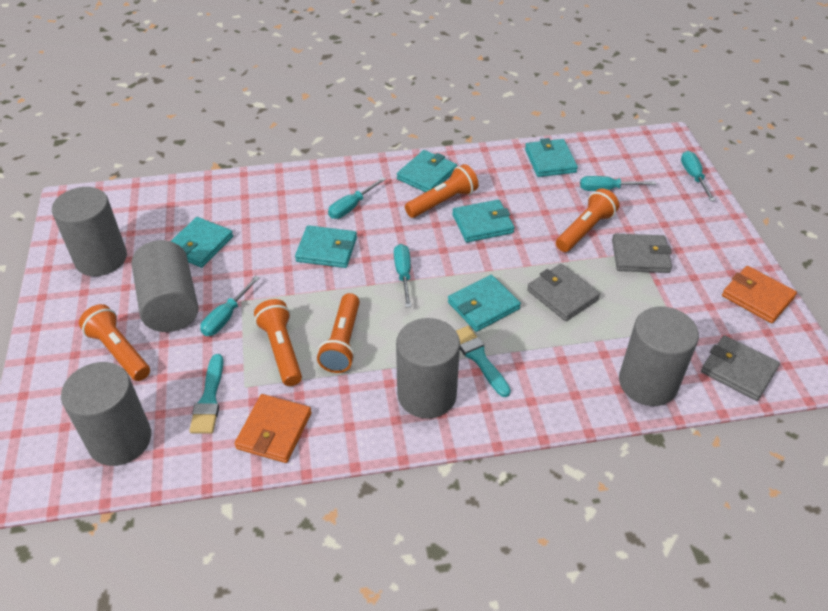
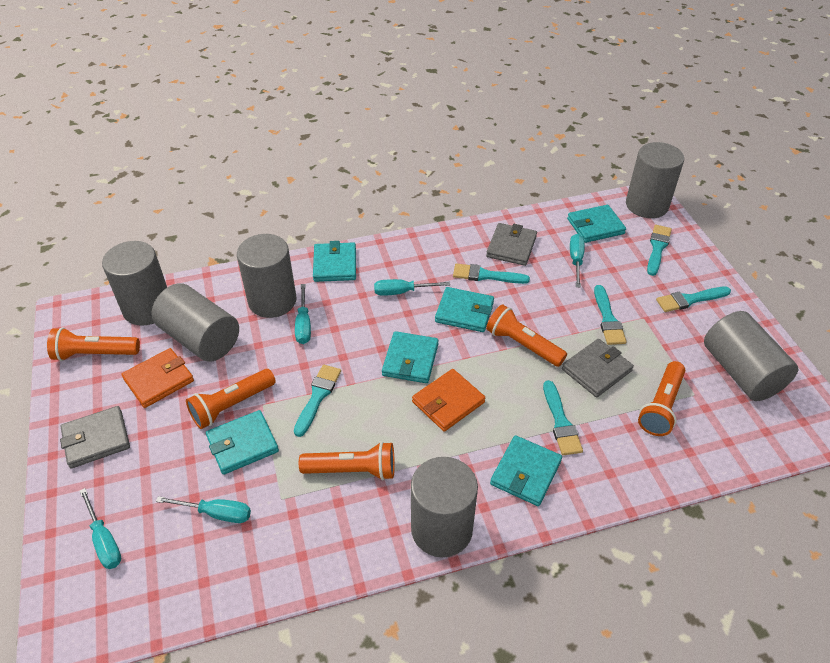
grey cylinder: [52,187,127,276] [61,362,151,466] [132,240,198,332] [396,318,460,419] [619,307,699,406] = 5 -> [102,241,167,326] [151,283,239,362] [237,234,297,318] [411,457,478,557] [626,142,684,218] [704,311,798,401] = 6
turquoise brush: [189,354,223,433] [456,326,511,397] = 2 -> [294,365,341,437] [453,263,530,284] [543,380,583,455] [594,285,627,345] [647,225,672,276] [656,287,731,312] = 6

